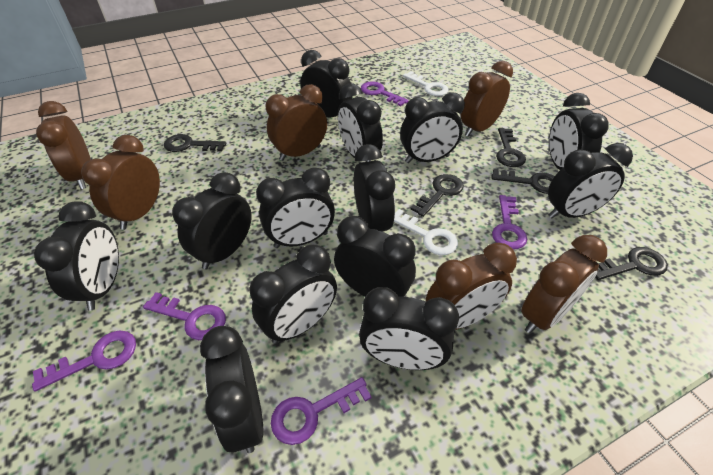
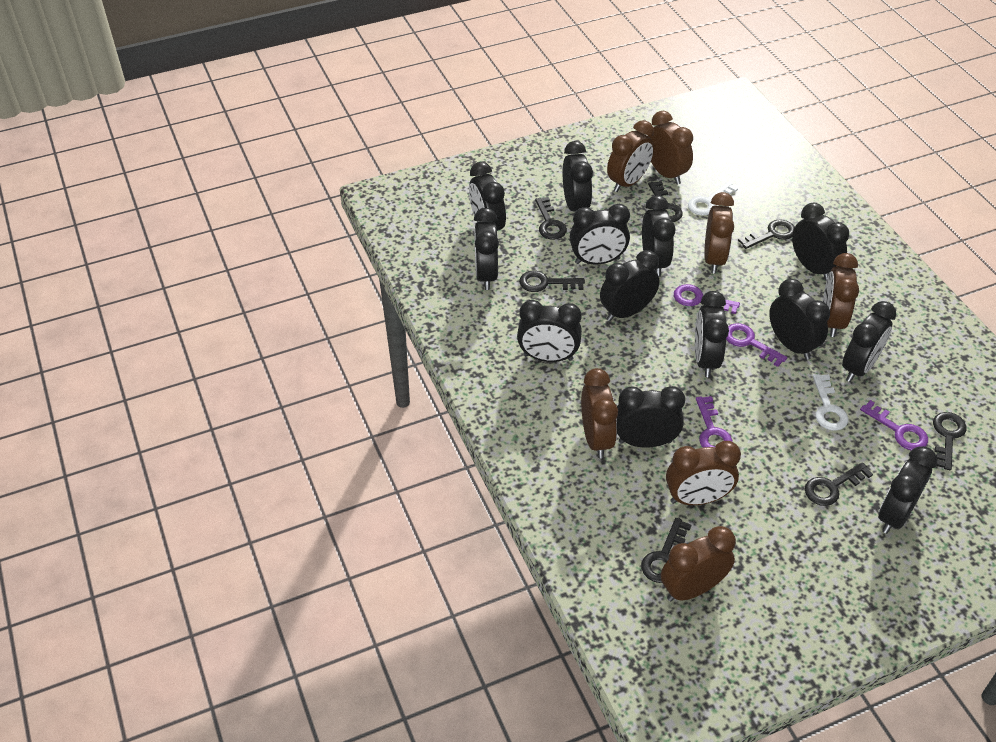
black key: [164,134,226,152] [410,174,464,217] [492,168,555,194] [496,128,526,167] [595,247,668,280] = 5 -> [519,271,585,292] [535,197,567,240] [641,518,691,583] [648,181,683,222] [738,219,795,249] [805,462,873,506] [933,412,967,470] = 7
brown clock: [36,101,91,189] [81,135,160,230] [266,84,327,161] [426,243,517,330] [461,61,513,137] [521,235,607,334] = 6 -> [581,368,618,459] [607,120,654,192] [647,111,693,184] [661,526,736,601] [666,441,741,505] [704,192,734,274] [823,253,859,337] = 7
purple key: [32,330,136,391] [143,292,226,340] [271,377,372,445] [361,81,409,106] [492,195,527,249] = 5 -> [674,284,740,314] [696,396,733,448] [726,323,787,367] [860,400,928,450] = 4

